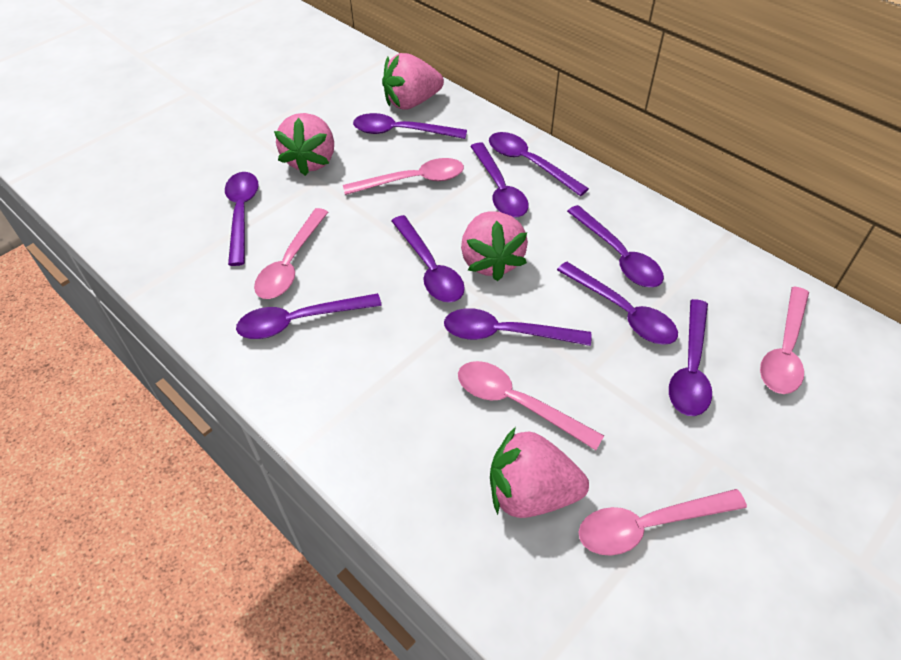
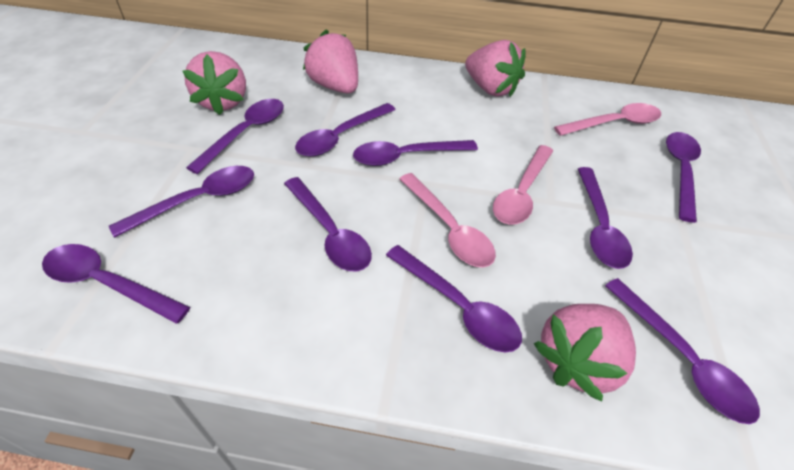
pink spoon: [254,208,328,299] [343,158,464,195] [458,361,604,450] [578,489,747,556] [760,287,809,394] = 5 -> [399,173,496,267] [493,145,553,225] [554,103,661,136] = 3

